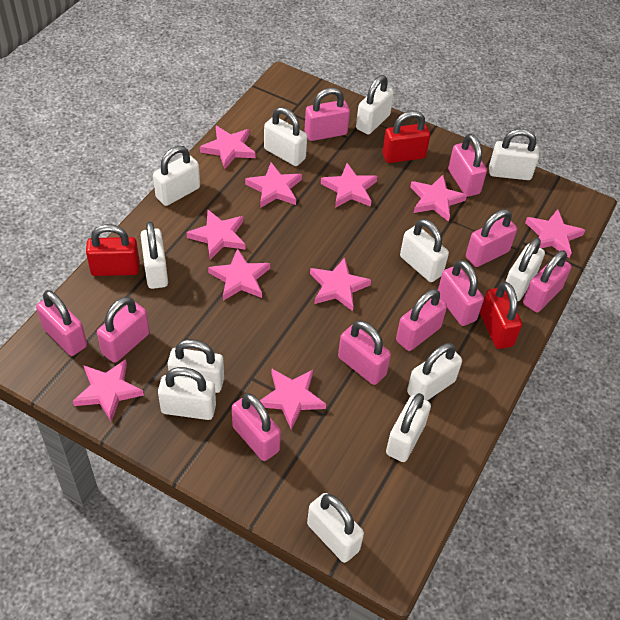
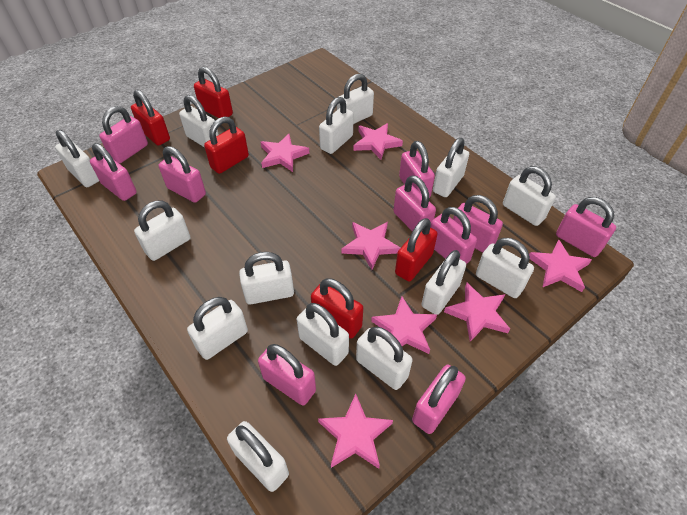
pink star: [73,359,144,422] [187,210,245,260] [200,126,256,169] [208,248,270,301] [245,162,302,208] [260,369,326,429] [310,258,371,311] [321,163,378,208] [410,175,467,222] [525,209,585,258] = 10 -> [261,134,309,172] [318,394,393,469] [342,222,400,270] [353,123,403,160] [371,297,437,354] [444,283,510,342] [529,239,592,292] = 7
red padlock: [86,224,140,276] [382,111,430,163] [480,282,522,349] = 3 -> [131,90,170,146] [194,67,233,118] [204,116,249,174] [311,278,363,339] [395,218,437,281] = 5
white padlock: [140,221,168,289] [153,146,200,206] [158,367,216,420] [168,339,224,393] [264,107,307,166] [307,493,364,563] [356,75,394,135] [386,393,431,462] [400,219,449,282] [407,343,462,400] [489,129,539,180] [505,238,545,302] = 12 -> [55,130,99,187] [134,201,190,261] [179,95,219,148] [187,297,248,360] [227,421,289,492] [239,252,294,305] [296,303,349,366] [319,97,353,154] [337,74,374,124] [356,327,413,390] [422,250,466,315] [433,138,469,197] [476,238,534,298] [503,166,556,226] = 14

